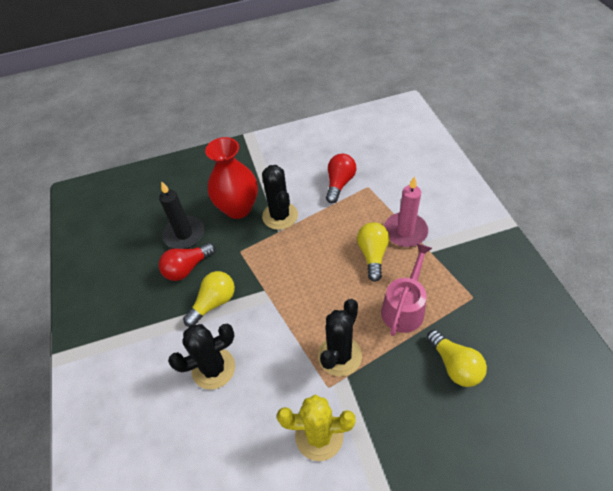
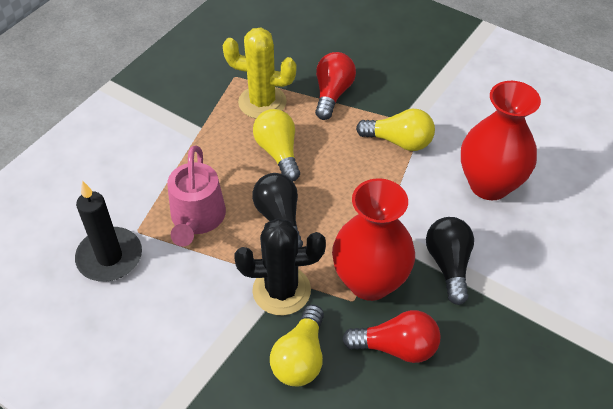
black cactus: [168,324,235,390] [262,165,298,230] [318,299,362,376] = 3 -> [234,218,326,315] = 1
black light bulb: none = 0 -> [252,173,303,247] [426,217,474,305] = 2
pink candle: [384,176,428,247] = 1 -> none = 0
red vase: [205,137,258,219] = 1 -> [332,178,415,301] [461,81,541,200] = 2

